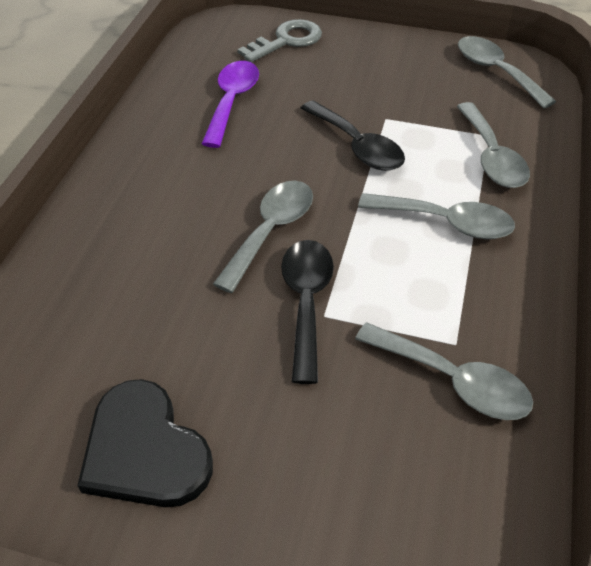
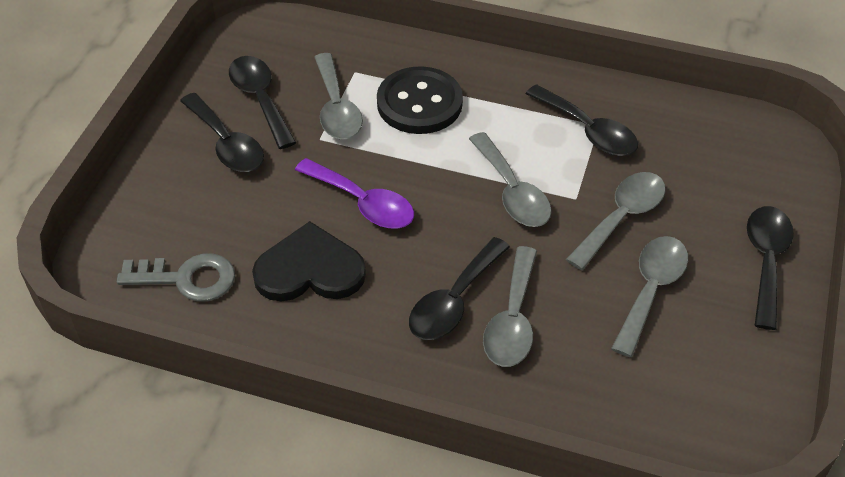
black button: none = 0 -> [377,66,463,134] = 1
black spoon: [281,240,334,384] [301,100,405,171] = 2 -> [180,93,264,172] [229,56,297,149] [409,237,510,340] [526,84,638,156] [747,206,794,330] = 5

